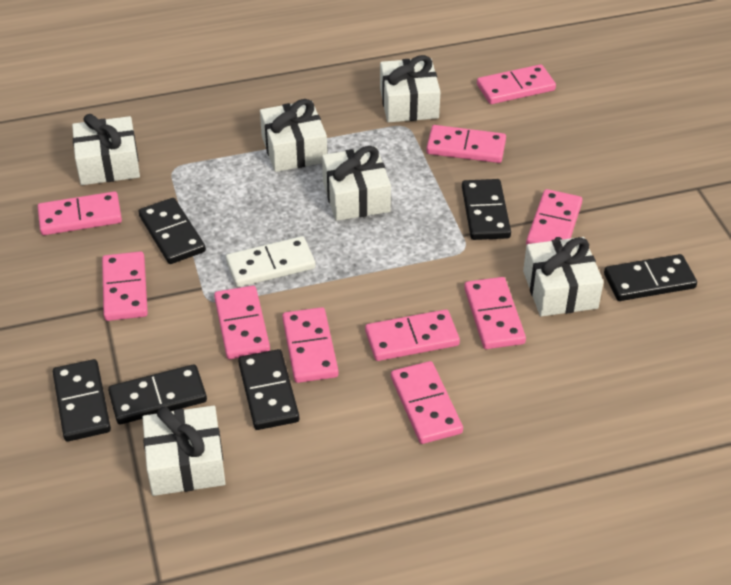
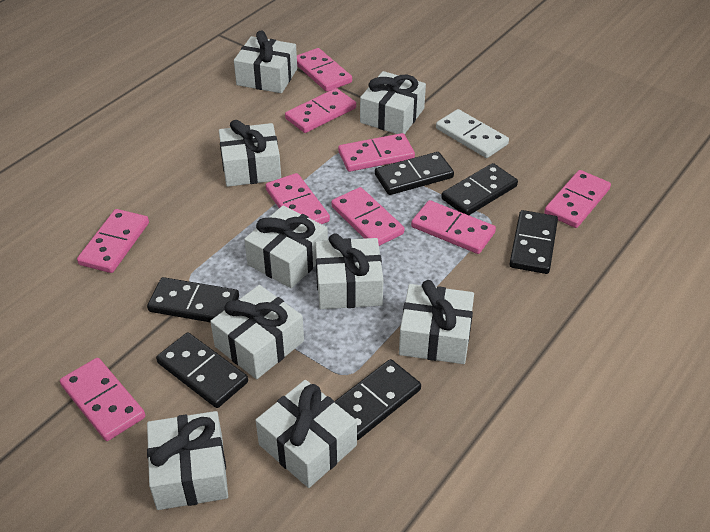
pink domino: [38,191,122,235] [102,251,148,321] [214,286,270,359] [282,307,339,383] [365,309,460,361] [391,361,463,444] [426,125,506,163] [464,277,526,349] [477,64,556,104] [526,189,582,245] = 10 -> [60,358,145,441] [77,209,149,273] [265,173,330,224] [285,88,356,133] [297,48,352,92] [331,187,405,246] [338,133,415,172] [411,200,496,254] [544,170,611,228] = 9
white gift: [72,114,140,185] [142,406,226,496] [260,99,327,172] [322,146,391,221] [380,55,440,122] [523,237,604,317] = 6 -> [147,411,228,510] [210,285,304,379] [219,120,281,187] [234,30,297,93] [244,205,328,288] [256,380,357,488] [315,233,384,309] [360,71,426,134] [399,280,474,364] = 9

